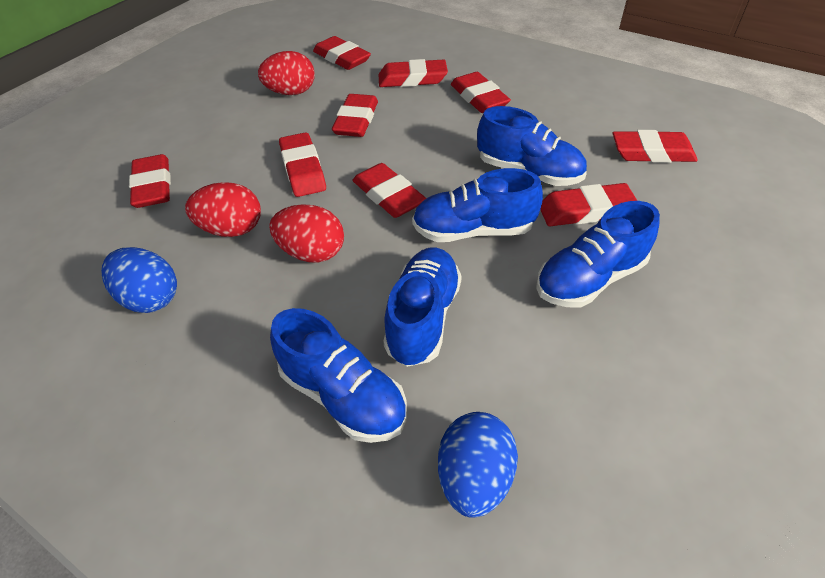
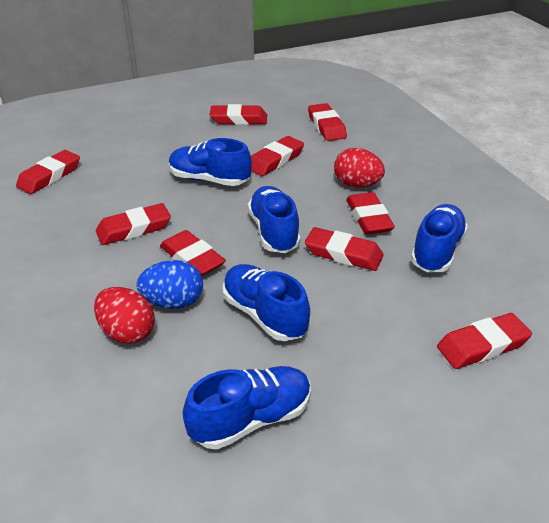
blue egg: [101,247,177,313] [438,412,518,518] = 2 -> [136,260,203,309] = 1
red egg: [185,182,261,237] [258,51,315,95] [269,205,344,263] = 3 -> [94,287,155,344] [334,148,385,187] = 2

